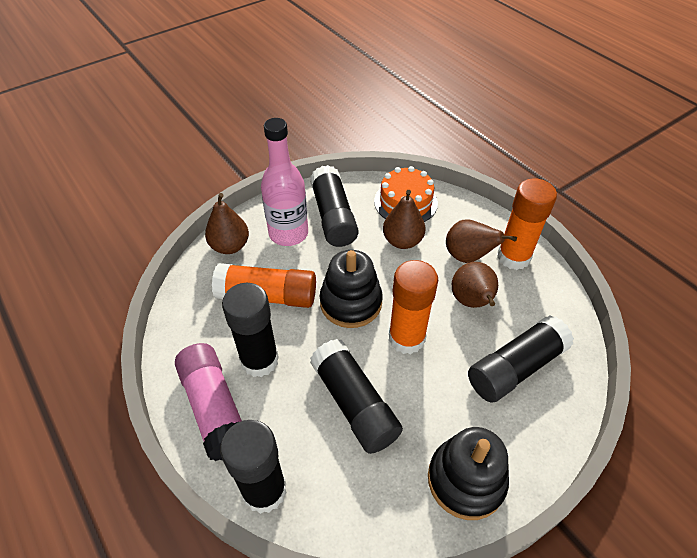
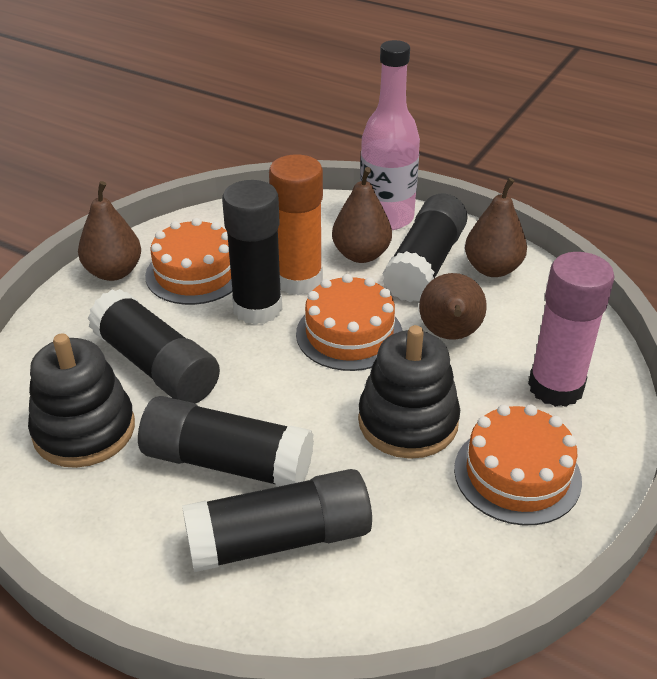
orange cake: [374,166,438,222] = 1 -> [145,218,232,305] [296,274,403,371] [454,404,582,525] = 3
orange glue stick: [212,263,316,308] [389,260,438,354] [497,178,557,270] = 3 -> [269,154,323,295] = 1

